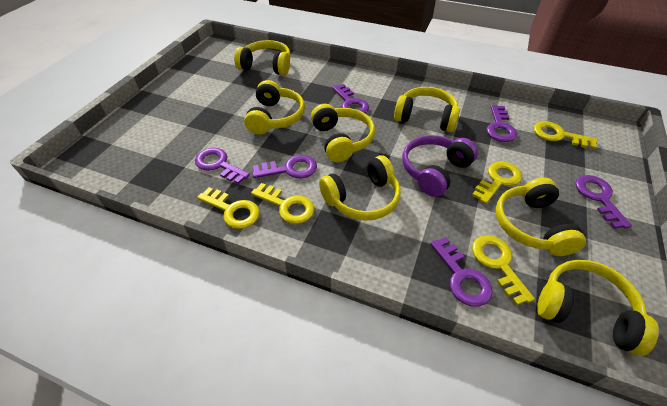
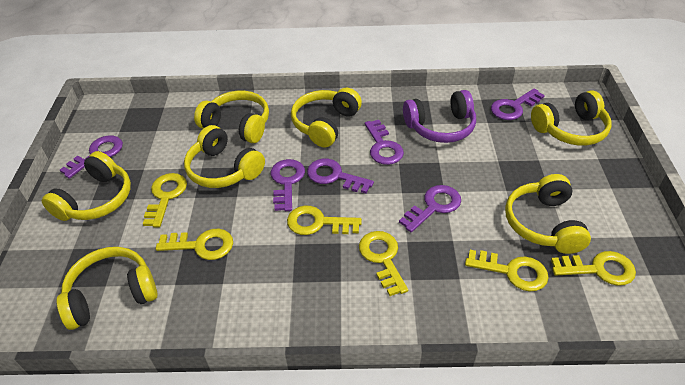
yellow key: [197,187,260,229] [251,183,314,224] [472,161,522,204] [472,235,535,306] [534,121,598,149] = 5 -> [143,173,187,227] [156,229,233,260] [287,206,362,235] [359,231,408,296] [465,250,549,292] [551,251,636,286] = 6

